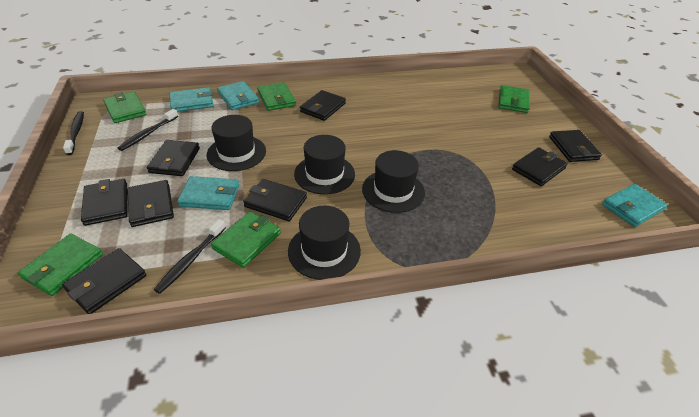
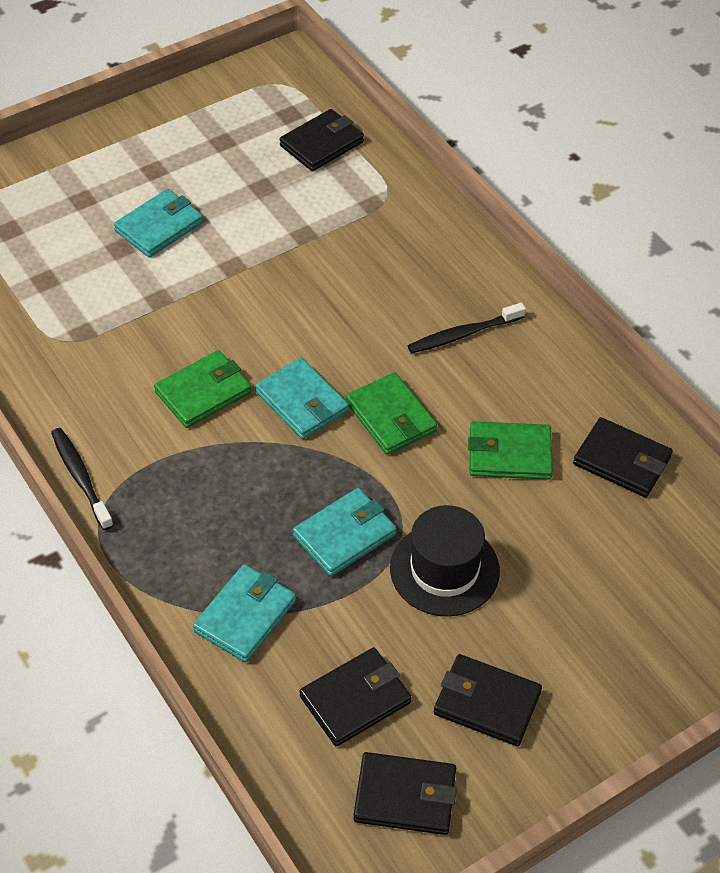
black hat: [207,115,266,171] [288,205,361,280] [294,135,355,194] [362,150,425,213] = 4 -> [390,505,500,617] = 1
black toothbrush: [63,111,84,155] [118,109,178,151] [154,219,226,294] = 3 -> [51,428,114,530] [408,302,526,353] = 2
black wallet: [62,248,146,314] [81,179,128,226] [127,180,174,227] [147,140,200,176] [243,179,307,221] [300,90,346,121] [512,147,568,186] [549,130,602,162] = 8 -> [280,109,364,171] [299,647,411,747] [353,752,457,835] [434,654,542,746] [573,417,673,497] = 5
green wallet: [18,234,103,296] [103,92,146,123] [211,212,281,268] [257,82,296,111] [498,85,530,113] = 5 -> [154,350,251,428] [346,372,437,455] [468,421,553,480] = 3

